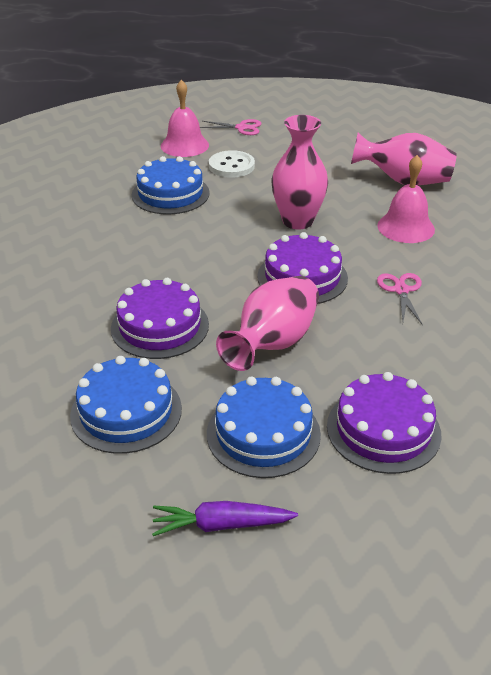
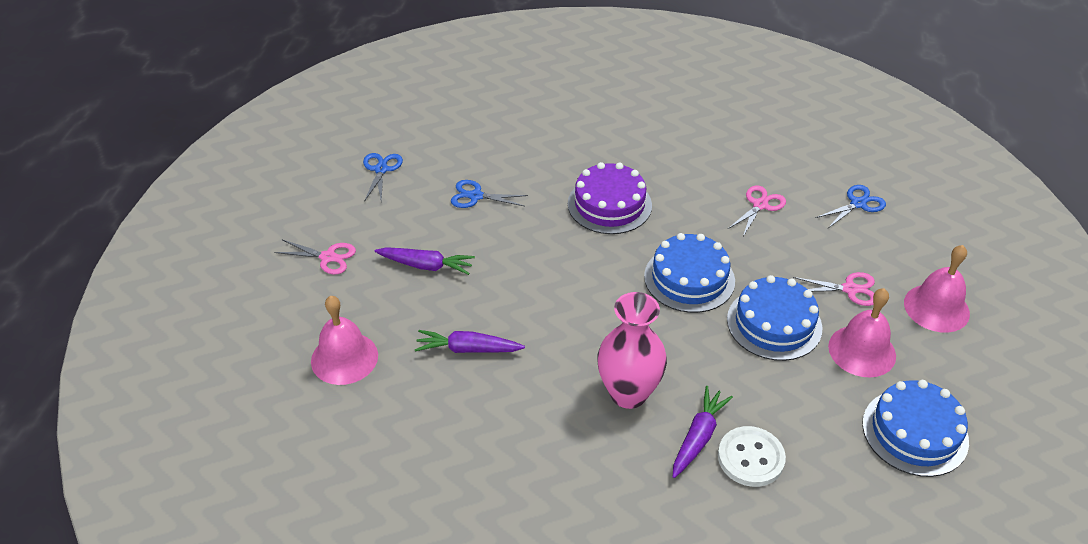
blue scissors: none = 0 -> [363,153,403,202] [451,180,528,208] [816,185,886,228] = 3
pink bell: [161,80,209,157] [377,155,435,243] = 2 -> [311,296,378,385] [828,288,896,378] [904,245,970,333] = 3
pink scissors: [200,119,261,135] [377,273,423,325] = 2 -> [274,240,356,275] [728,185,786,236] [793,272,875,306] = 3
pink vase: [216,276,319,371] [272,115,328,230] [351,133,457,185] = 3 -> [597,292,667,409] = 1
purple cake: [111,278,209,359] [257,232,348,304] [327,372,441,474] = 3 -> [568,162,652,234] = 1
purple carrot: [152,501,298,536] = 1 -> [375,247,475,275] [415,330,525,353] [673,386,733,478] = 3

